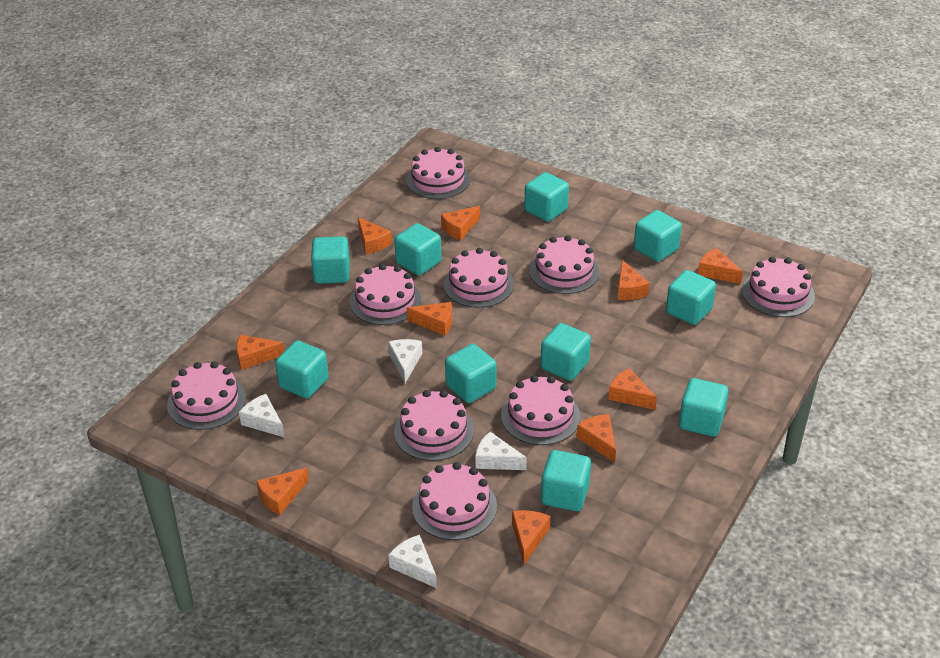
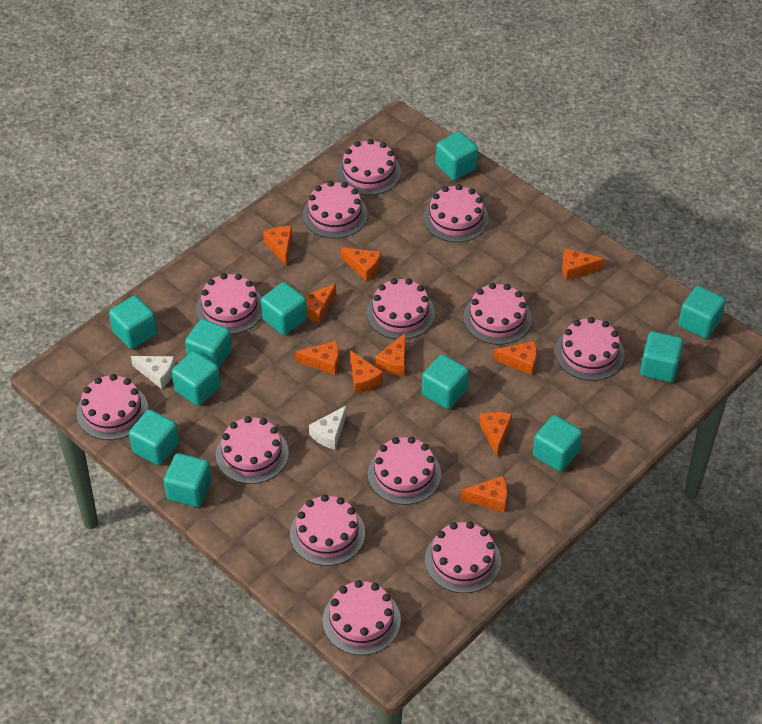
pink cake: [167,361,246,430] [350,264,421,325] [394,390,474,461] [406,147,470,199] [412,462,497,540] [443,248,514,308] [501,375,580,445] [529,235,600,294] [742,257,815,317] = 9 -> [77,374,148,440] [196,273,262,334] [216,416,289,484] [290,494,365,566] [303,181,368,239] [323,580,401,655] [337,139,401,195] [367,278,435,339] [368,437,441,505] [424,184,489,242] [425,521,501,593] [463,283,532,345] [555,317,624,381] = 13
turquoise cube: [275,340,329,399] [311,236,350,284] [395,223,442,276] [445,344,497,403] [524,172,569,222] [541,323,591,381] [541,450,591,511] [634,210,682,262] [666,270,716,325] [679,378,729,437] = 10 -> [109,296,157,349] [129,410,179,465] [164,453,212,507] [172,351,221,406] [185,319,232,368] [261,282,307,335] [422,354,469,409] [436,131,478,180] [533,415,583,472] [640,331,683,382] [678,286,726,339] = 11
white cheese: [239,394,285,438] [388,339,422,383] [388,535,437,588] [475,432,527,470] = 4 -> [131,356,175,389] [309,406,347,450] = 2

